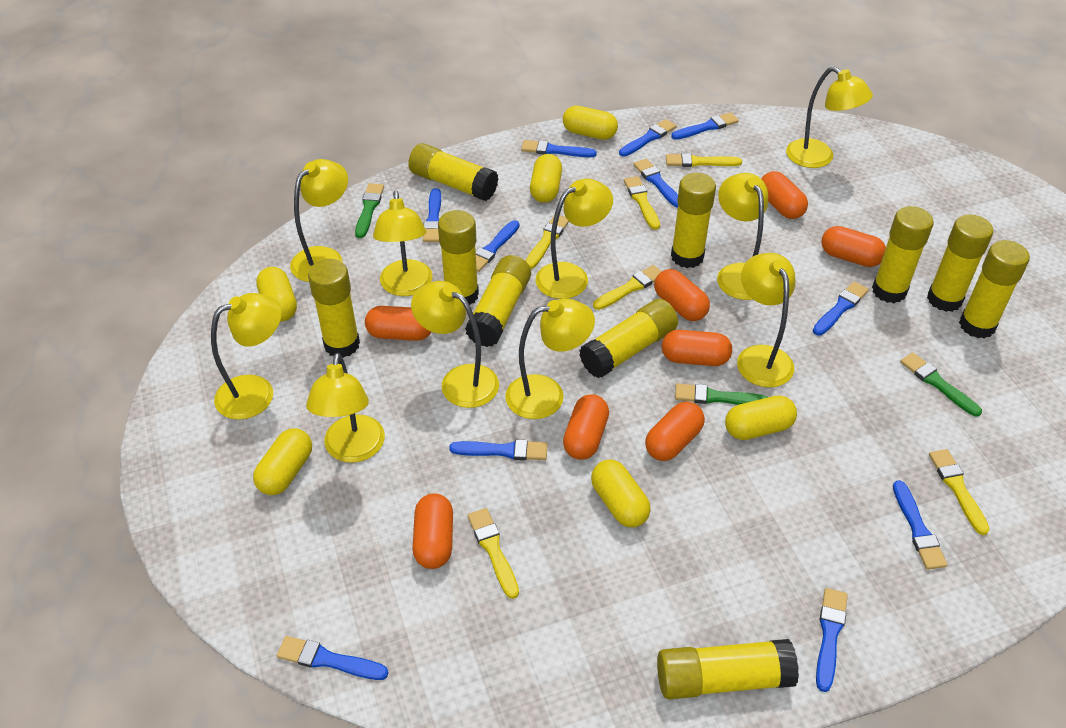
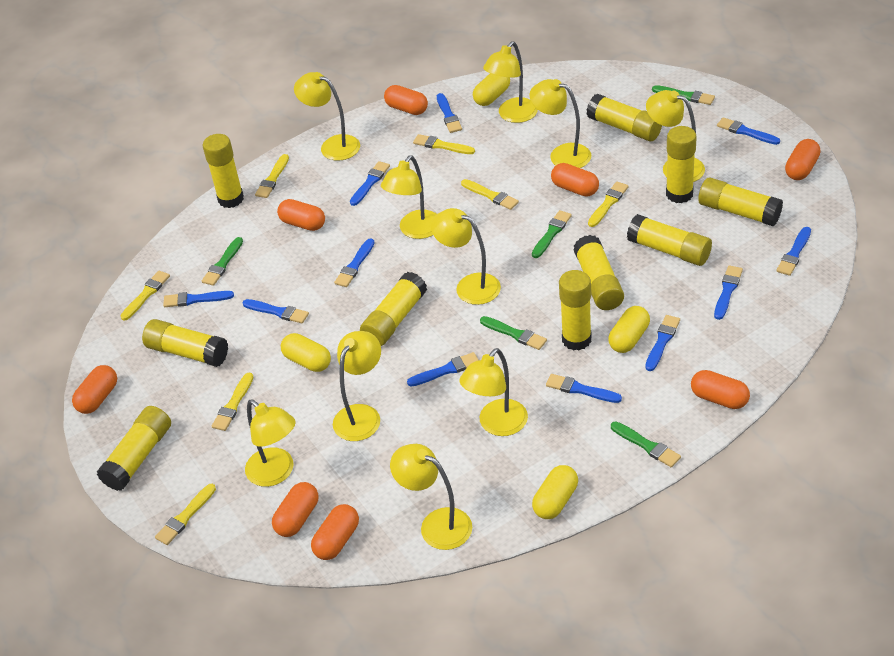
green brush: [355,183,384,238] [675,383,768,405] [900,352,982,417] = 3 -> [202,237,243,286] [480,316,547,350] [532,210,572,258] [611,421,681,467] [652,85,715,105] = 5
yellow brush: [468,508,519,599] [526,215,569,269] [593,265,662,310] [624,176,660,230] [666,153,742,167] [929,449,990,535] = 6 -> [121,271,170,320] [155,484,216,545] [212,373,253,431] [255,154,289,198] [413,134,475,154] [461,179,519,210] [588,181,629,227] = 7
yellow capsule: [253,428,312,495] [256,267,297,322] [530,154,562,203] [563,106,618,140] [591,460,651,527] [725,395,797,440] = 6 -> [281,333,331,372] [473,73,510,106] [532,465,578,519] [608,306,650,353] = 4

